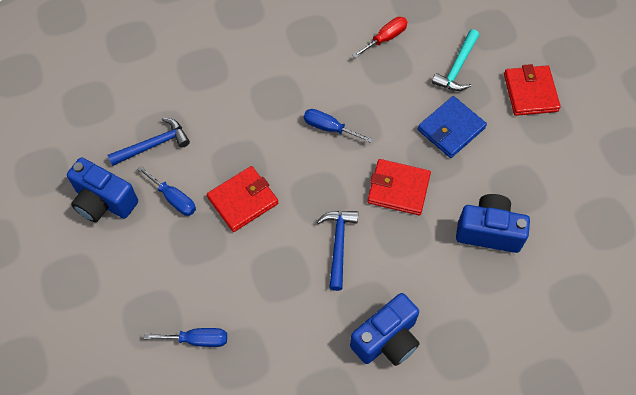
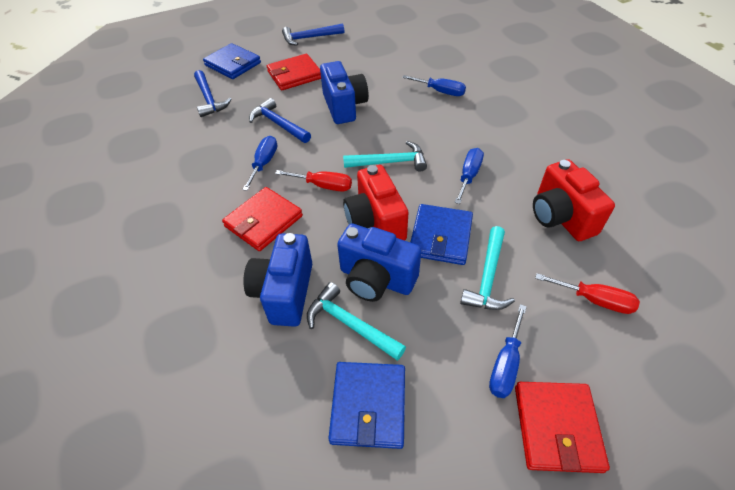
blue hammer: [108,117,190,166] [317,211,358,291] = 2 -> [194,70,232,117] [249,98,311,143] [282,24,344,46] = 3
blue screwdriver: [138,166,196,216] [144,328,227,347] [304,109,373,143] = 3 -> [242,136,277,191] [402,75,466,96] [454,148,484,204] [489,304,527,398] = 4
blue wallet: [418,96,487,158] = 1 -> [203,43,261,79] [328,362,405,449] [410,204,473,265] = 3
red camera: none = 0 -> [343,165,408,241] [533,159,615,241] = 2
red screwdriver: [352,17,408,58] = 1 -> [275,170,352,192] [535,273,640,314] = 2
turquoise hammer: [432,29,479,91] = 1 -> [307,282,406,361] [343,141,427,172] [460,226,515,310] = 3

